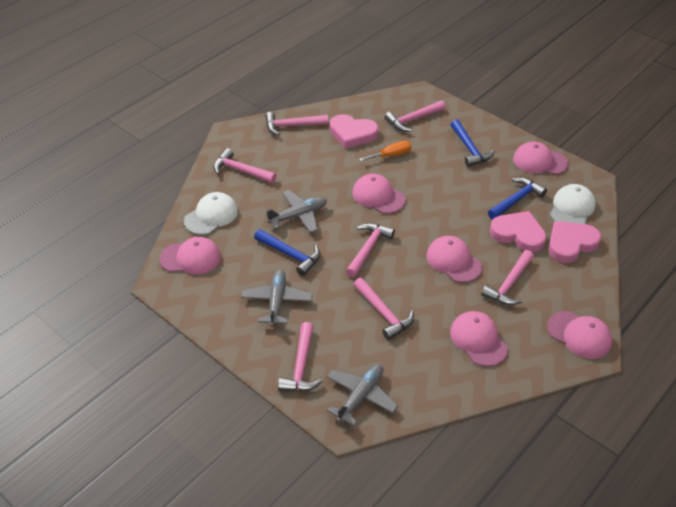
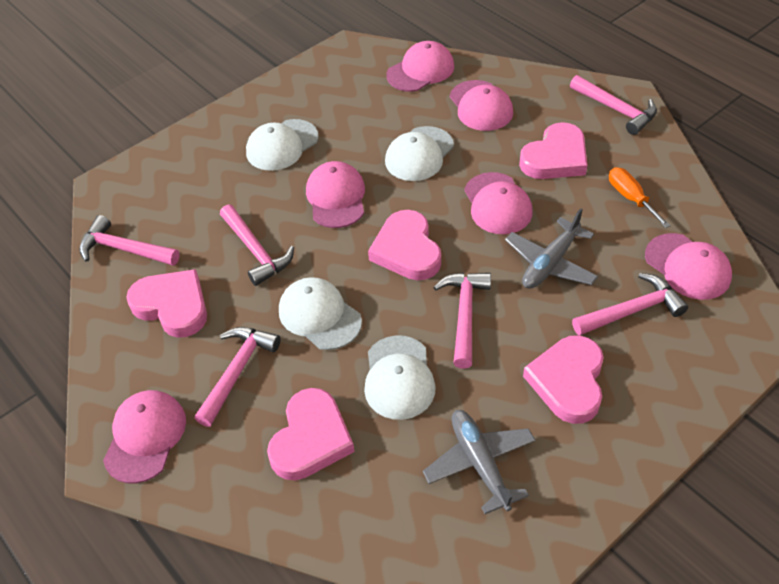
blue hammer: [254,229,320,276] [451,120,494,167] [488,177,547,220] = 3 -> none = 0
grey plane: [241,269,313,326] [265,190,327,233] [327,364,398,426] = 3 -> [423,410,536,514] [505,208,598,289] = 2
pink hammer: [213,148,277,183] [265,112,328,136] [278,322,323,392] [346,223,395,277] [353,278,414,340] [385,100,445,131] [481,250,534,305] = 7 -> [79,215,180,266] [194,327,281,427] [220,205,294,286] [433,273,491,369] [570,75,657,135] [572,273,688,335] = 6
pink heart: [330,114,378,149] [490,211,546,252] [548,221,601,263] = 3 -> [126,269,207,338] [267,388,355,481] [368,210,441,280] [519,122,587,179] [523,335,604,424] = 5
white cap: [184,192,238,235] [550,184,596,224] = 2 -> [246,119,319,171] [279,277,362,350] [364,335,436,420] [385,126,454,181] = 4

